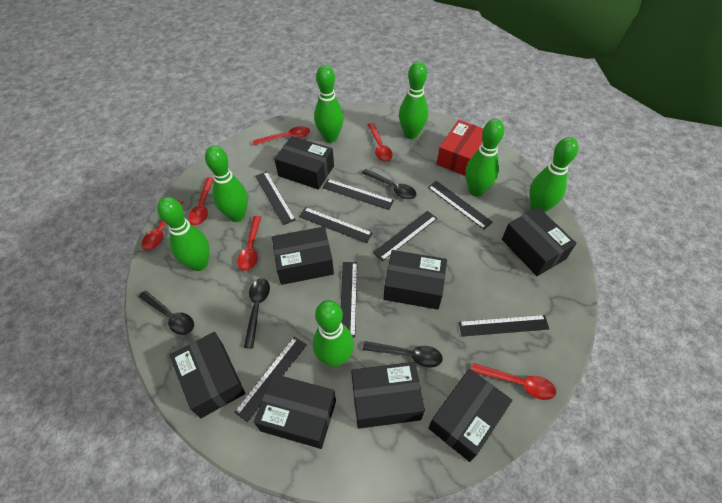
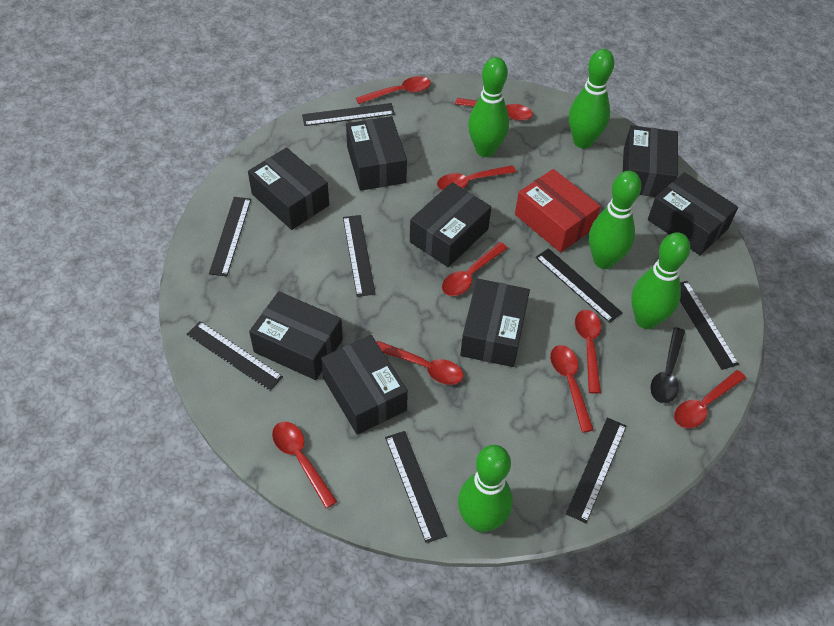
black spoon: [139,291,194,335] [244,278,270,348] [362,169,416,199] [362,341,443,368] = 4 -> [650,327,685,404] = 1
green bowling pin: [157,197,210,271] [205,146,248,222] [313,300,354,367] [314,65,344,143] [399,61,428,139] [465,119,504,197] [529,137,578,213] = 7 -> [458,445,513,533] [468,57,509,157] [569,49,614,149] [589,171,641,269] [631,232,690,329] = 5
red spoon: [141,200,183,251] [189,177,213,225] [237,216,261,271] [253,126,310,145] [368,123,393,161] [471,363,556,400] = 6 -> [272,422,337,508] [356,76,431,104] [376,341,464,385] [437,165,516,190] [442,242,508,296] [455,98,533,121] [550,345,594,433] [575,310,601,394] [674,370,746,428] = 9

